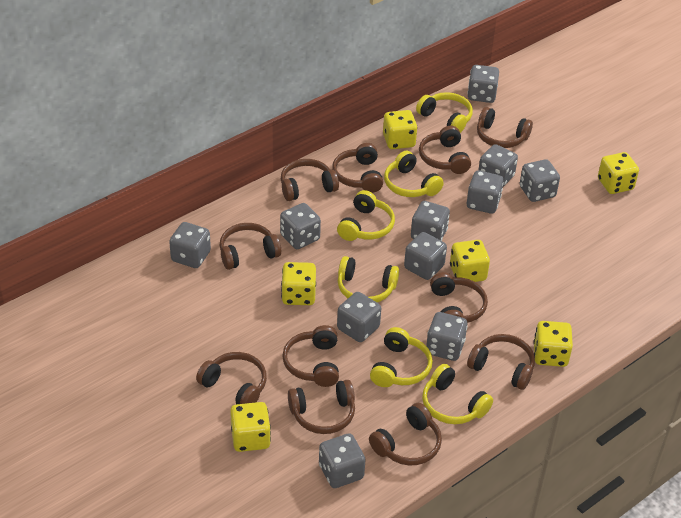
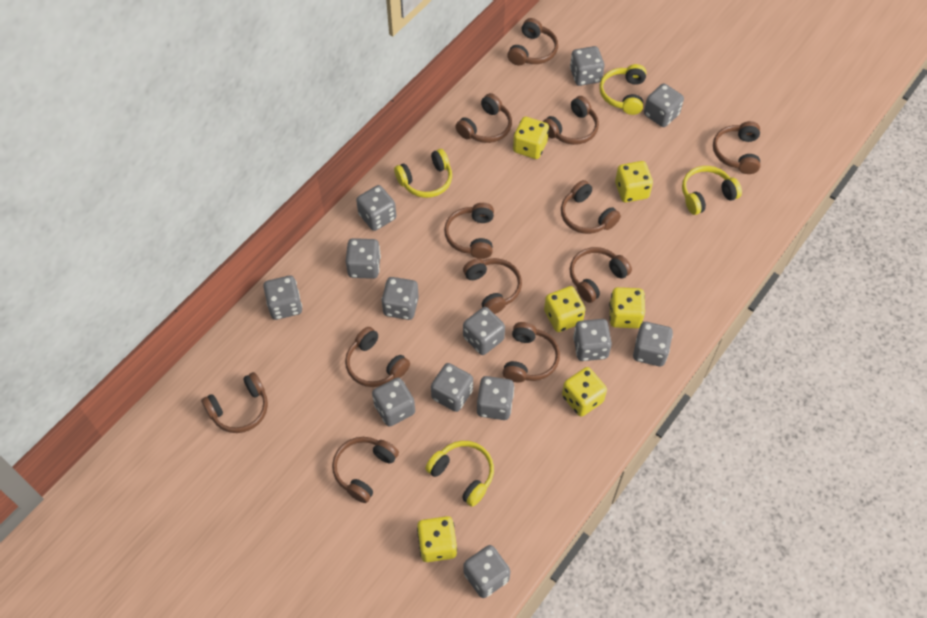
brown headphones: [196,352,267,404] [219,223,281,270] [281,159,339,201] [282,325,339,387] [288,380,355,434] [332,143,383,193] [369,403,442,465] [419,126,471,174] [430,272,488,323] [467,334,535,390] [477,107,533,148] = 11 -> [201,372,268,433] [332,437,399,503] [345,327,410,387] [444,203,494,259] [455,93,512,143] [463,258,522,314] [503,322,560,382] [507,18,558,65] [542,96,599,145] [561,180,621,234] [570,247,632,303] [713,121,760,174] = 12
grey dice: [169,222,211,268] [280,203,321,249] [319,433,365,488] [337,292,381,342] [404,232,447,280] [411,201,450,241] [426,312,468,361] [467,65,499,103] [467,170,504,214] [478,144,518,188] [520,159,560,202] = 11 -> [263,276,302,320] [346,238,381,279] [356,185,396,231] [372,377,415,427] [381,277,419,320] [431,363,473,412] [463,307,505,355] [464,545,511,598] [477,376,514,420] [570,46,604,86] [573,319,612,361] [633,322,673,366] [644,84,684,127] = 13
yellow headphones: [337,190,395,241] [338,256,399,302] [370,327,433,387] [384,151,444,197] [416,92,473,133] [422,364,493,424] = 6 -> [394,149,452,198] [425,441,494,507] [599,64,646,115] [682,166,742,215] = 4

